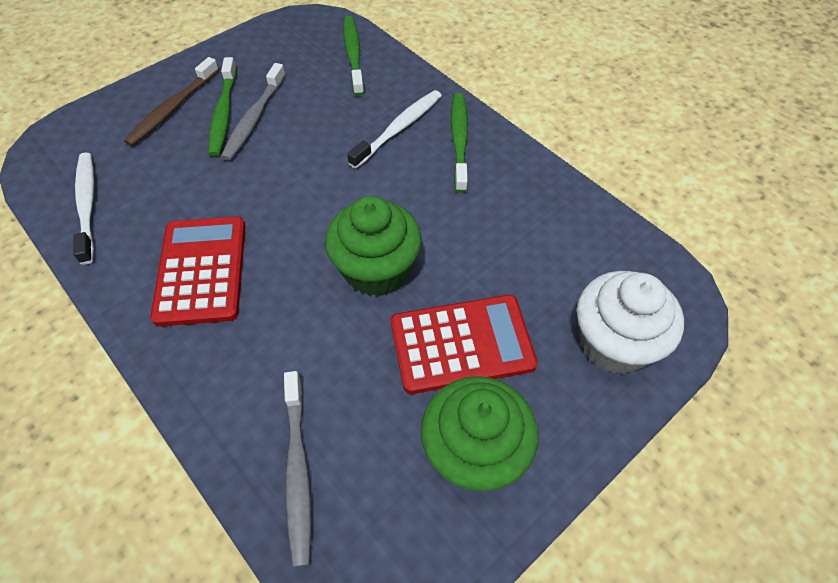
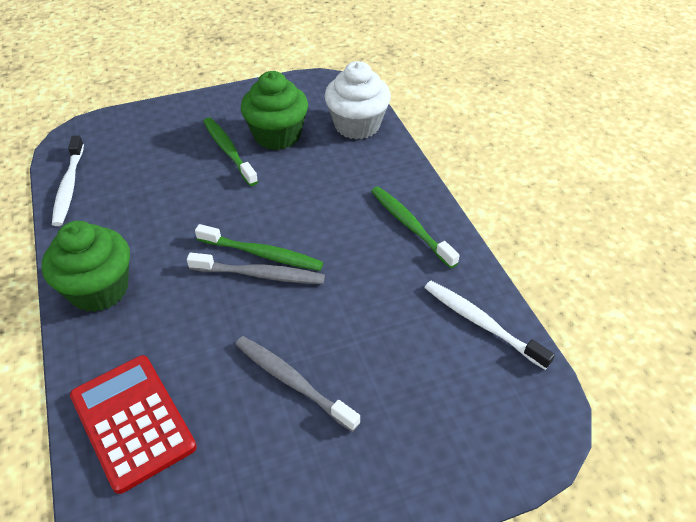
brown toothbrush: [124,57,219,146] = 1 -> none = 0
red calculator: [150,217,245,327] [391,295,538,394] = 2 -> [70,355,197,494] = 1

